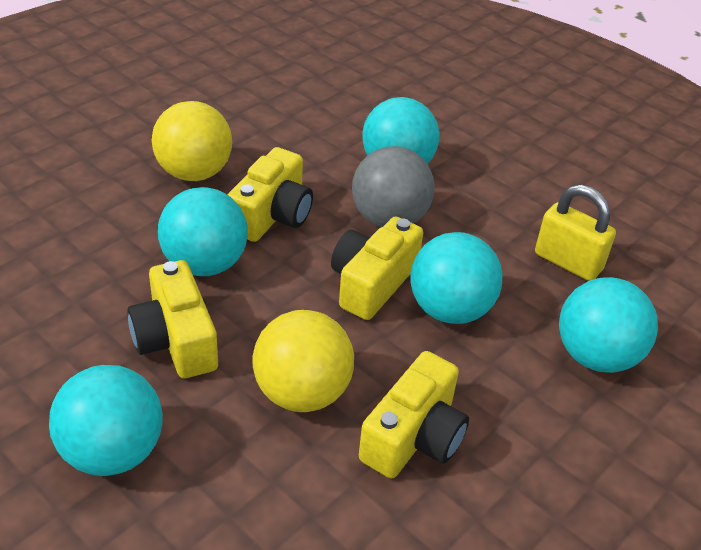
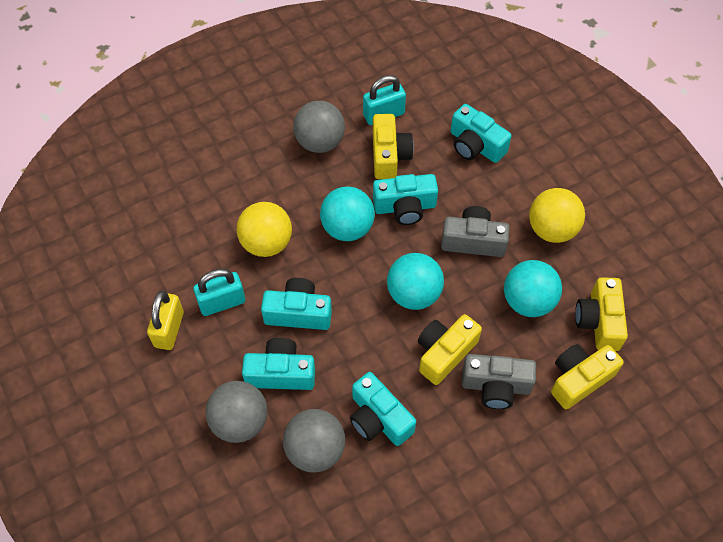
grey ball: [352,146,435,227] = 1 -> [205,381,268,443] [283,409,345,473] [293,101,345,153] = 3
grey camera: none = 0 -> [441,206,510,257] [462,354,536,409] = 2
turquoise ball: [49,365,163,476] [158,187,248,276] [362,97,439,164] [410,232,503,324] [559,277,658,373] = 5 -> [320,186,375,241] [387,253,444,310] [504,260,562,317] = 3
turquoise camera: none = 0 -> [242,338,315,390] [261,278,332,330] [350,372,416,446] [373,174,438,225] [451,104,512,163] = 5
turquoise padlock: none = 0 -> [193,269,245,316] [363,75,406,125] = 2

